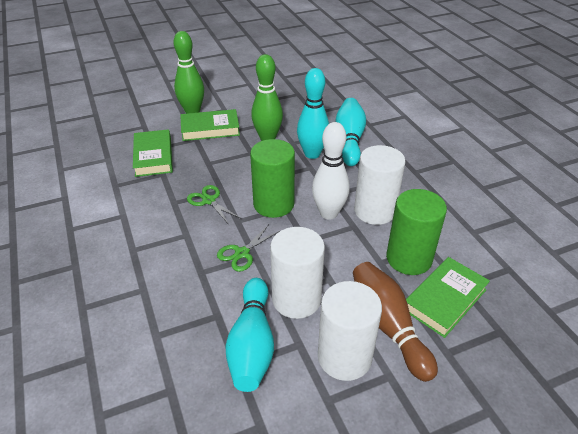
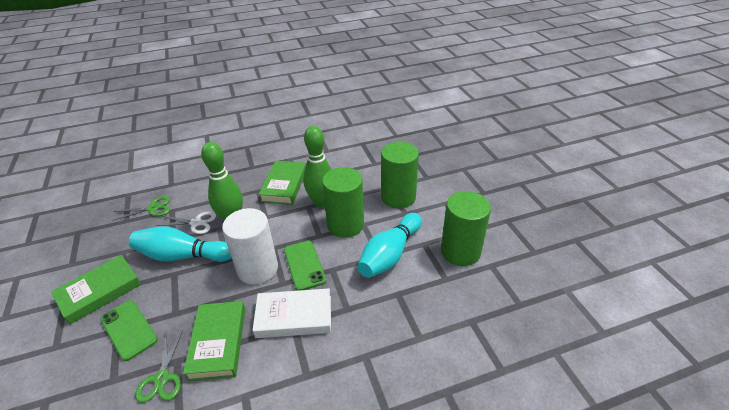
brown bowling pin: [353,262,438,382] = 1 -> none = 0
green cylinder: [250,139,295,218] [386,189,447,275] = 2 -> [322,167,364,238] [381,142,419,208] [441,191,491,266] = 3
green phone: none = 0 -> [100,300,158,361] [284,241,326,291] = 2
turquoise bowling pin: [225,278,274,392] [297,68,329,159] [336,98,366,166] = 3 -> [129,226,232,262] [357,213,422,278] = 2
white book: none = 0 -> [253,288,331,338] = 1
white bowling pin: [312,122,350,220] = 1 -> none = 0
white cylinder: [270,227,325,319] [318,281,382,381] [354,145,406,225] = 3 -> [222,208,278,285] = 1
white scissors: none = 0 -> [156,212,216,234] = 1

